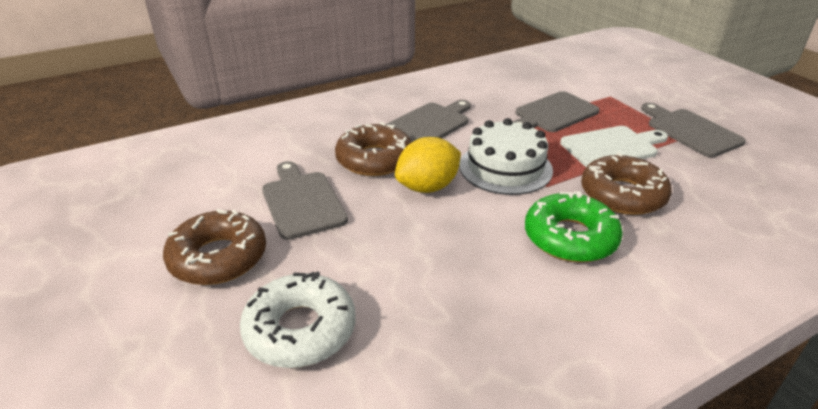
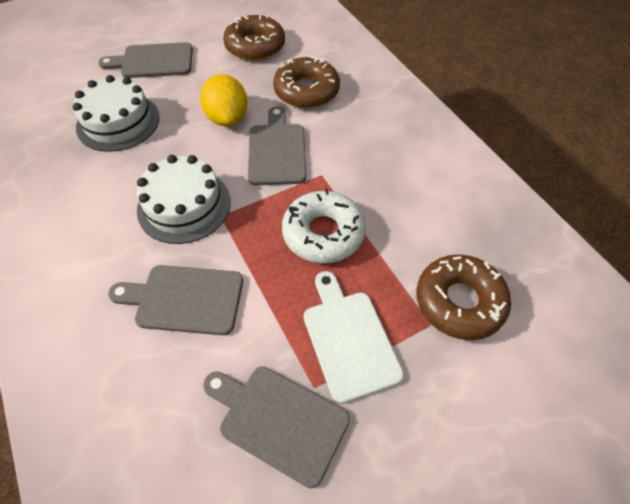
green donut: [525,191,623,263] = 1 -> none = 0
white cake: [459,118,553,195] = 1 -> [73,75,160,152] [137,155,231,244] = 2

